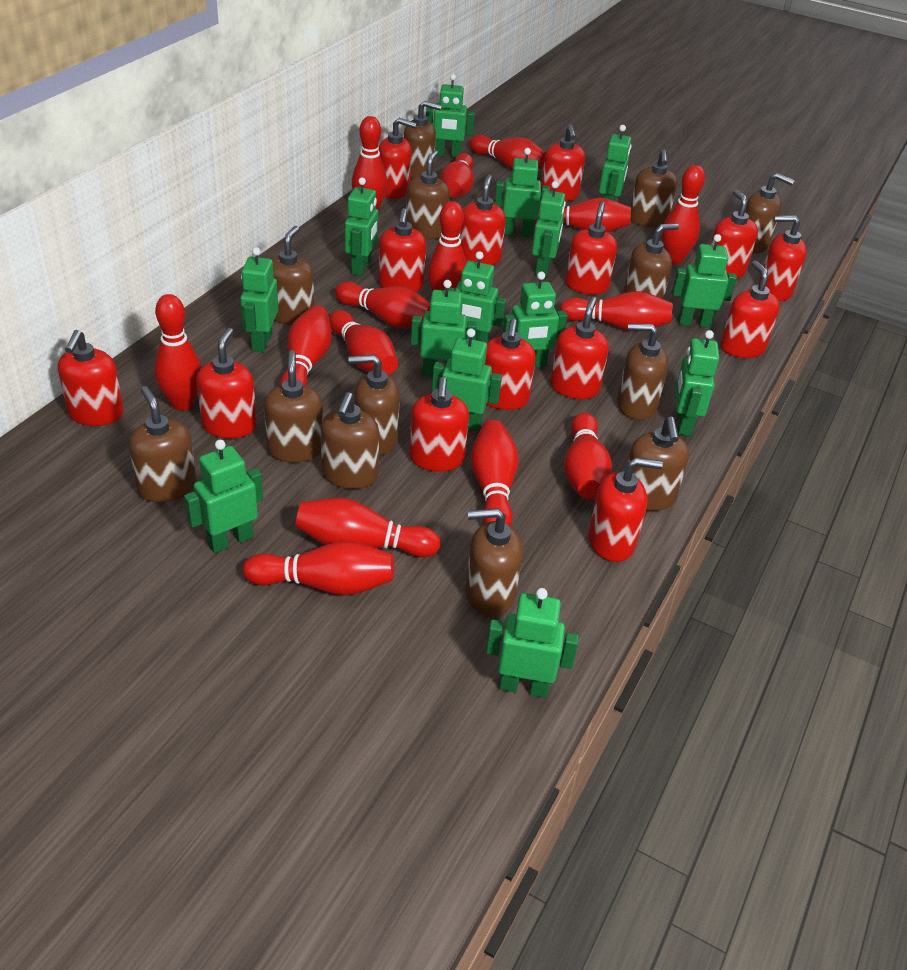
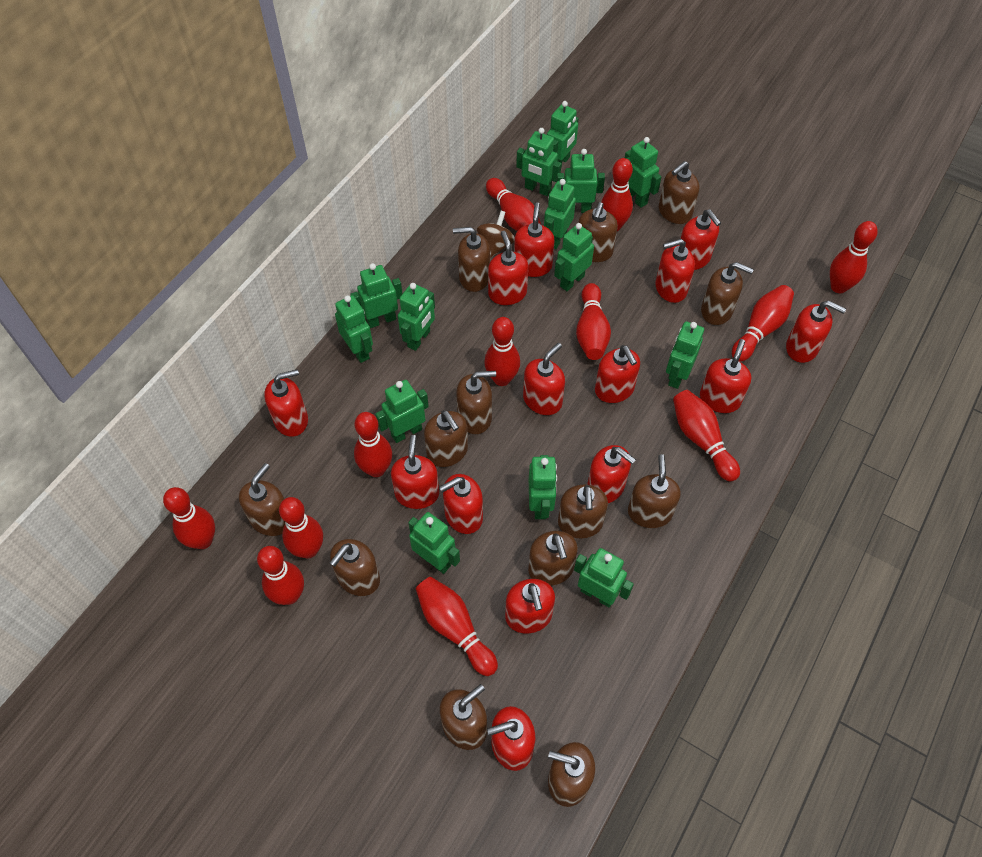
brown spinning top: none = 0 -> [477,211,515,258] = 1
red bowling pin: [154,294,201,411] [243,541,394,595] [280,305,332,386] [295,498,441,557] [329,310,398,375] [335,282,430,328] [352,116,387,210] [428,201,466,291] [440,153,474,198] [470,135,546,169] [470,420,519,526] [534,198,631,232] [560,291,672,332] [564,412,612,500] [662,165,705,264] = 15 -> [163,487,215,549] [257,546,304,605] [279,497,323,559] [354,412,392,477] [416,577,498,676] [484,317,520,386] [486,178,541,231] [576,283,611,360] [601,158,633,231] [673,390,740,482] [732,285,794,362] [830,221,878,293] = 12

